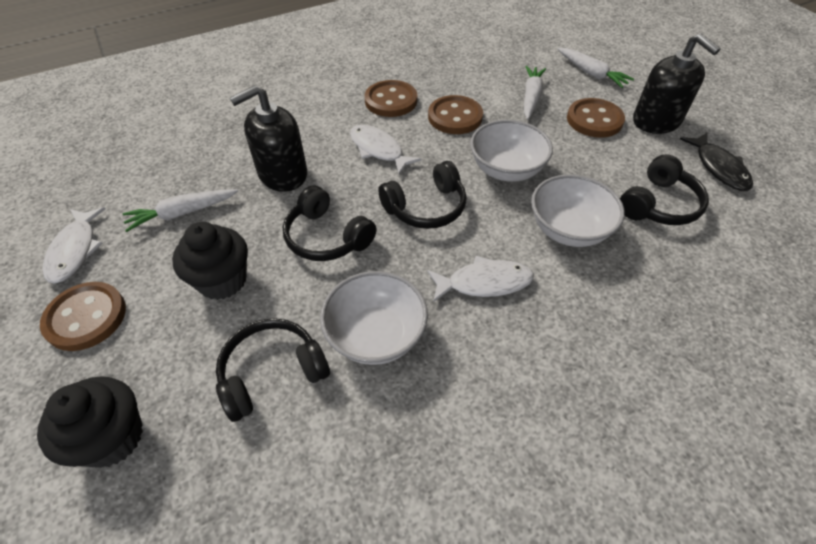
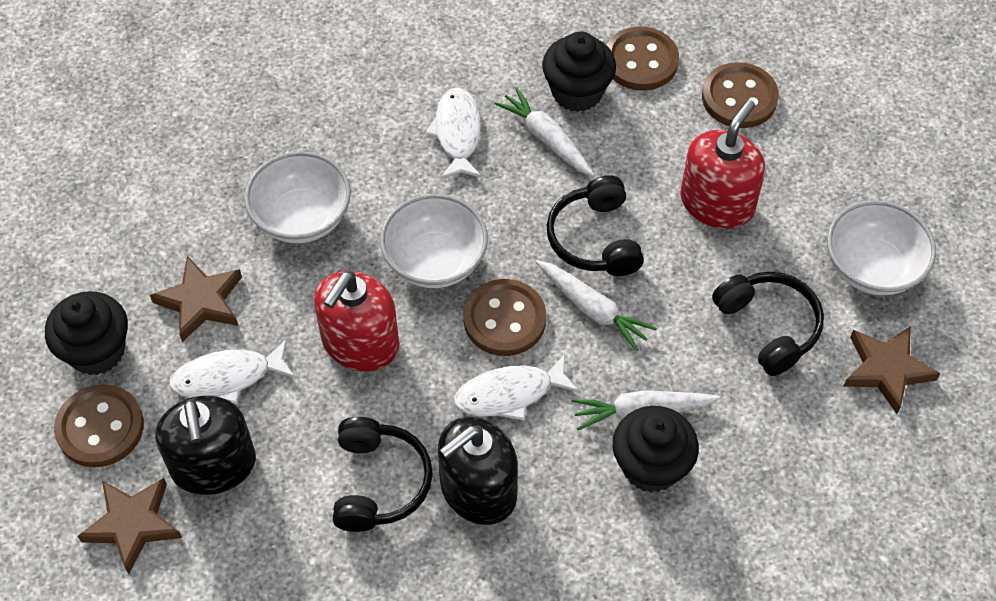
black cupcake: [37,376,143,468] [172,222,248,300] = 2 -> [45,291,128,375] [542,32,616,112] [613,406,699,493] = 3
black fish: [680,133,753,191] = 1 -> none = 0
black headphones: [216,318,330,422] [283,185,377,261] [378,161,466,229] [620,154,709,225] = 4 -> [333,417,433,532] [547,175,644,276] [712,272,824,376] = 3
brown star: none = 0 -> [78,478,182,574] [150,256,242,342] [843,326,940,414] = 3
red soap dispenser: none = 0 -> [314,271,399,372] [680,100,765,229] = 2

